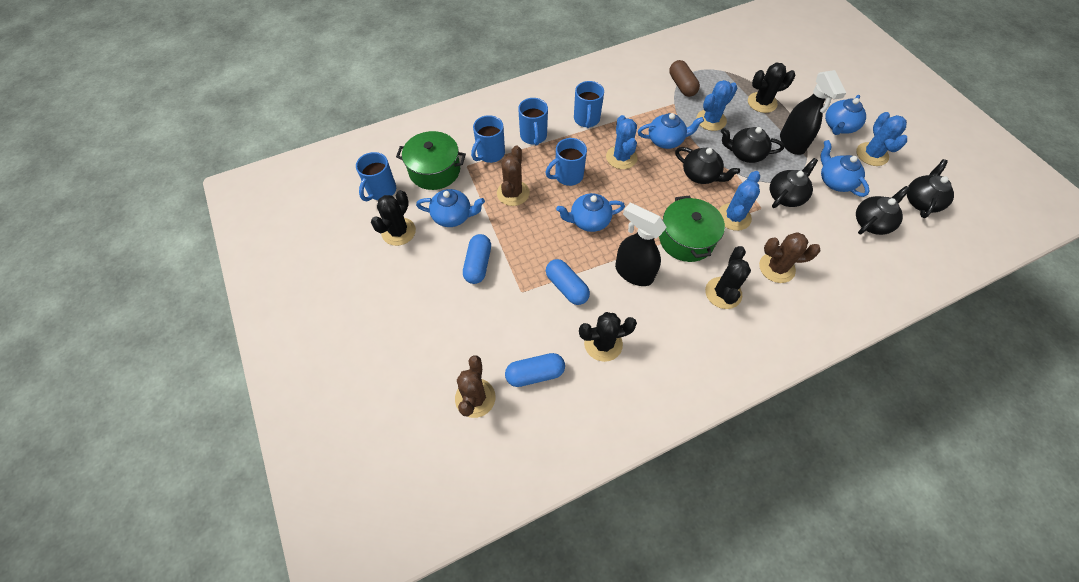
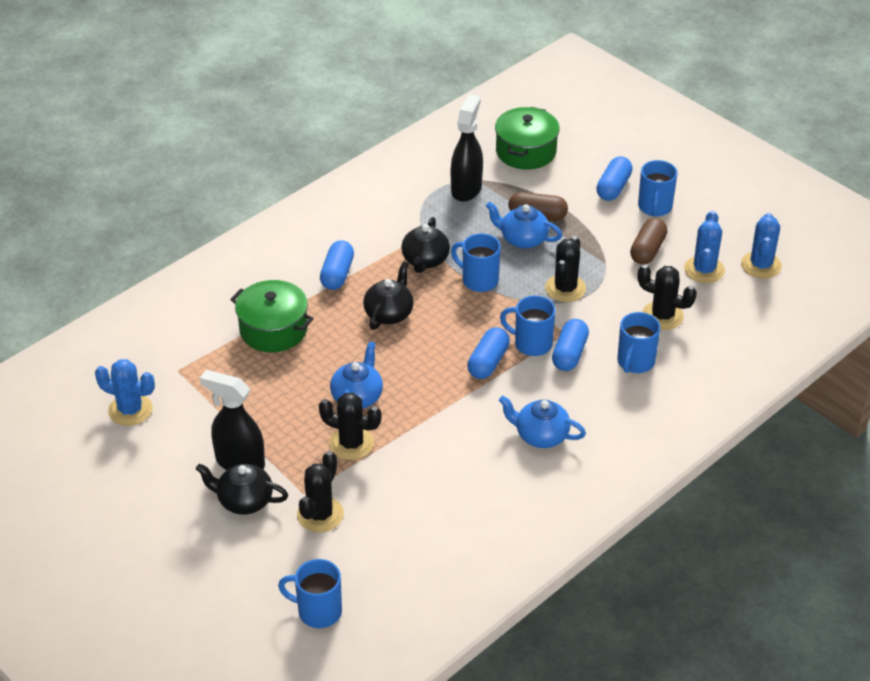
black teapot: [675,147,740,184] [721,127,784,163] [770,158,818,208] [856,186,910,235] [907,159,954,218] = 5 -> [196,463,288,515] [363,261,414,330] [401,217,450,273] = 3
blue cactus: [606,115,638,169] [696,80,737,131] [718,171,760,231] [856,112,907,166] = 4 -> [95,359,155,426] [684,211,725,283] [741,213,782,279] = 3
blue capsule: [463,234,491,284] [505,353,565,387] [546,259,590,305] = 3 -> [320,240,354,290] [467,327,510,379] [552,319,589,371] [596,156,633,201] = 4
blue teapot: [416,189,485,227] [556,193,625,232] [638,113,704,149] [820,140,870,197] [825,95,866,135] = 5 -> [330,341,383,409] [486,201,562,249] [499,395,586,448] = 3
brown cactus: [455,355,495,418] [497,145,530,206] [759,232,821,283] = 3 -> none = 0
brown capsule: [669,60,700,97] = 1 -> [509,192,568,221] [630,218,667,265] = 2

